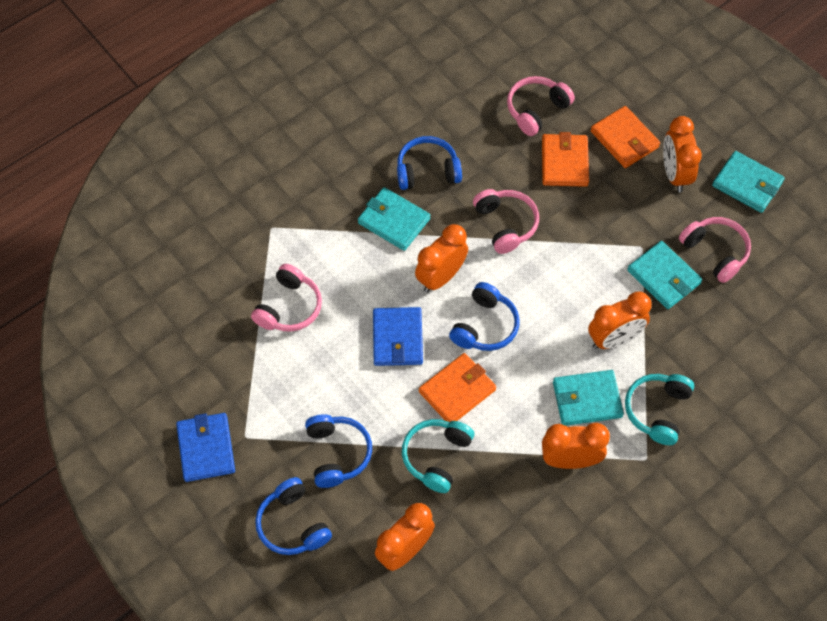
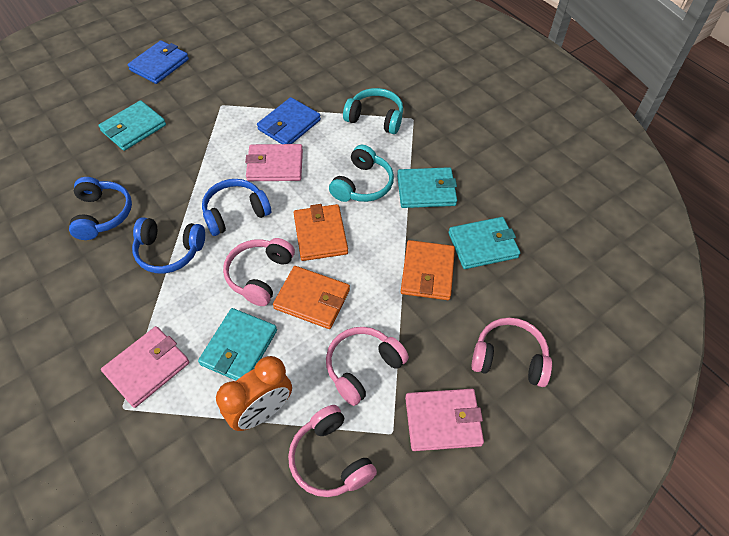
blue headphones: [255,477,332,555] [305,414,372,488] [397,136,462,190] [449,282,520,351] = 4 -> [69,177,132,240] [132,217,205,273] [202,179,271,236] = 3
orange clock: [375,503,435,571] [415,224,468,293] [542,423,610,469] [588,292,652,349] [663,116,702,192] = 5 -> [216,356,292,431] = 1
pink wallet: none = 0 -> [101,326,190,408] [245,144,303,181] [405,389,484,451] = 3

